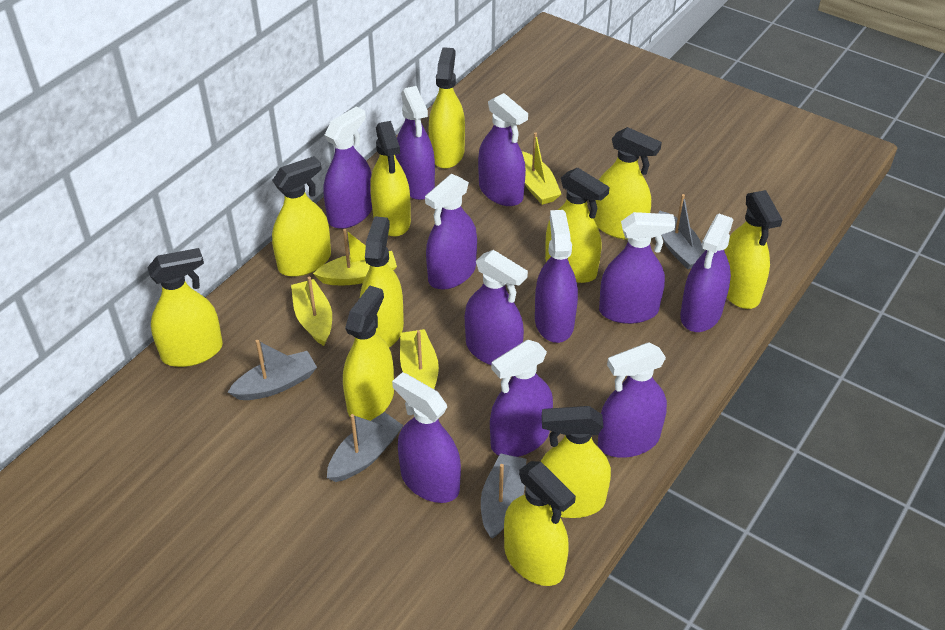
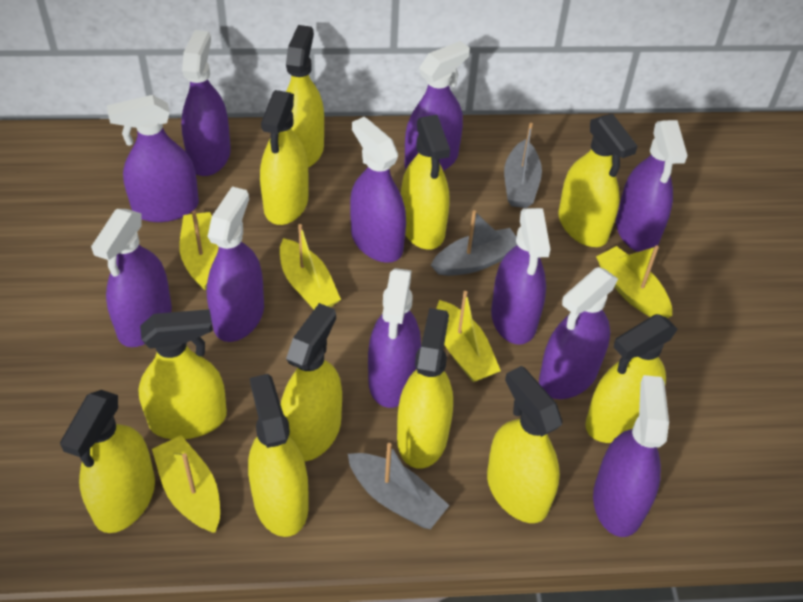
grey boat: [228,340,317,400] [327,412,404,482] [481,453,526,539] [658,194,705,269] = 4 -> [348,443,449,529] [431,210,517,276] [504,123,542,208] = 3
yellow boat: [291,277,332,346] [313,229,397,285] [400,329,439,389] [522,132,561,205] = 4 -> [152,435,220,533] [179,211,219,291] [280,224,341,309] [436,291,501,382] [596,245,672,318] = 5

